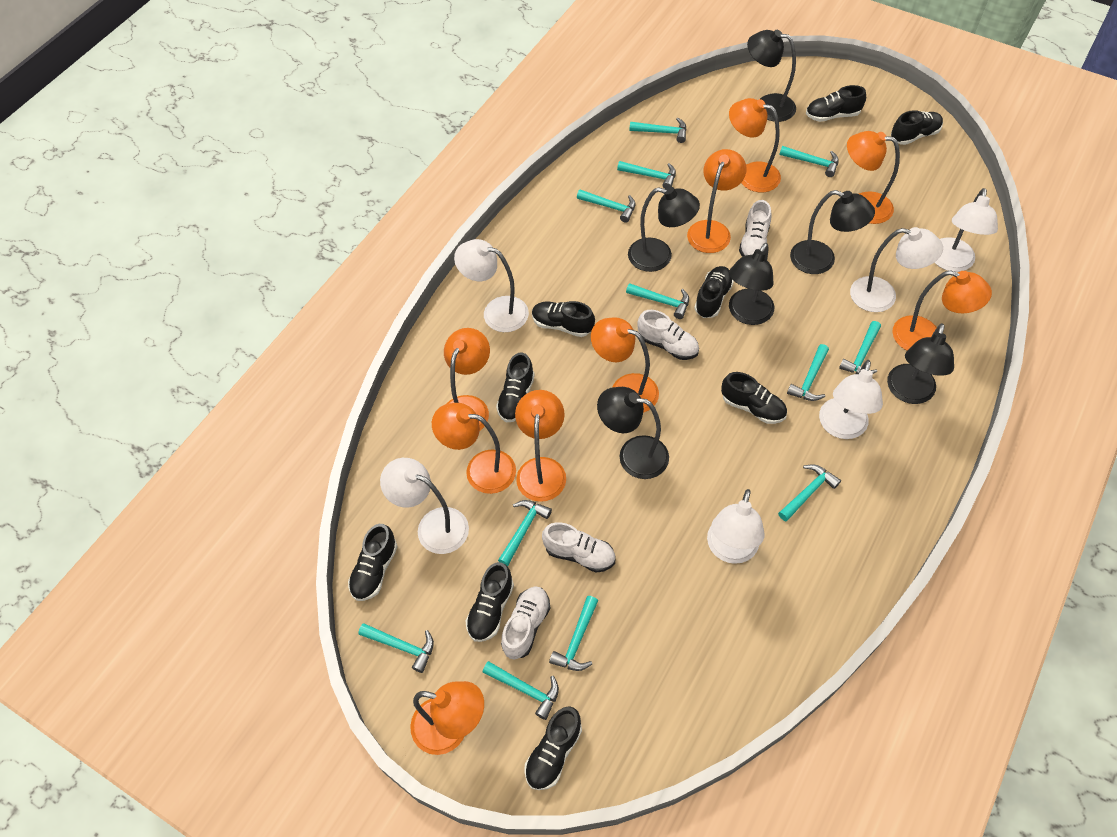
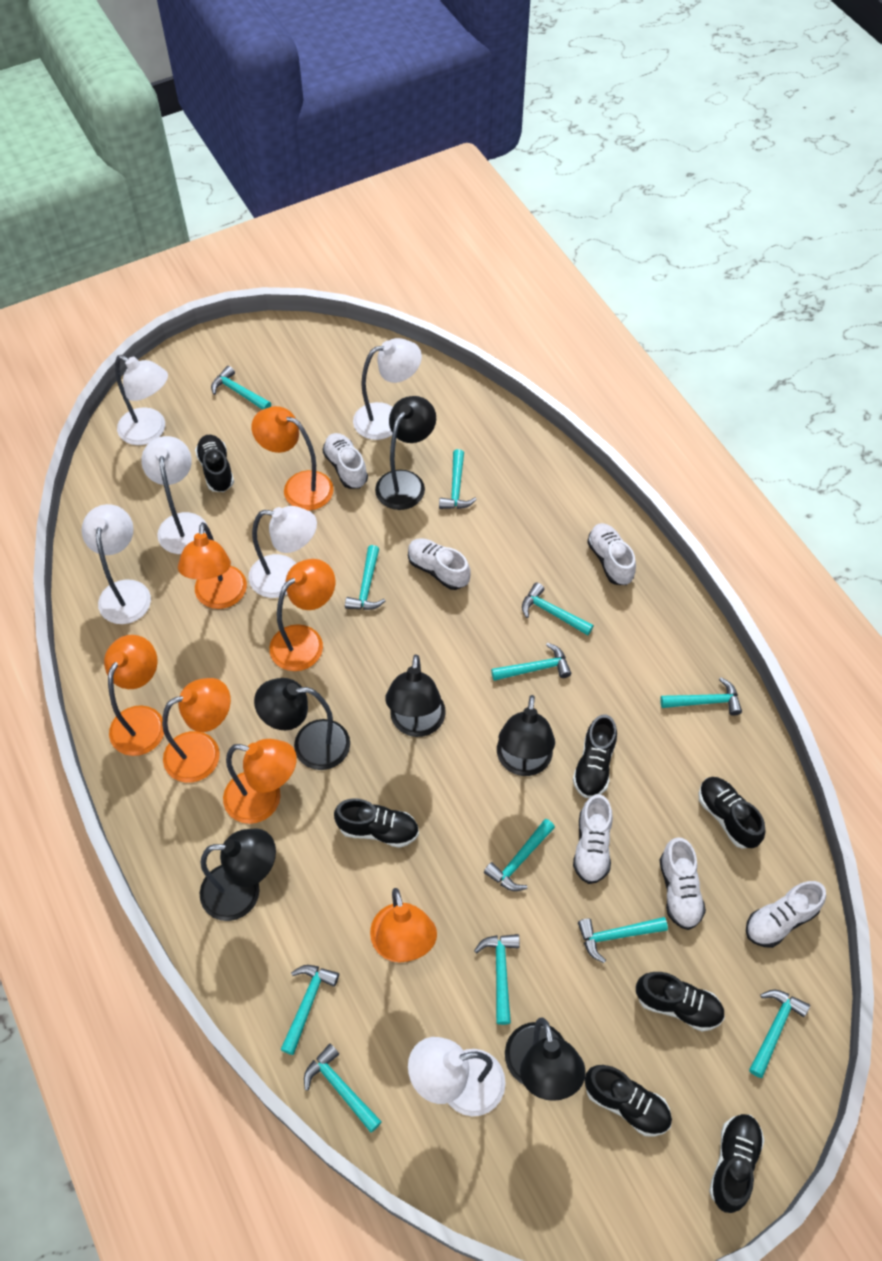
black shoe: [348,524,398,601] [466,562,514,642] [496,353,535,422] [524,706,582,790] [532,301,595,337] [694,266,734,318] [721,372,787,424] [806,85,866,122] [891,110,943,145] = 9 -> [195,435,234,492] [334,798,419,848] [573,715,617,798] [585,1065,672,1137] [636,972,725,1031] [699,777,766,849] [709,1114,764,1213] = 7
orange lamp: [410,681,484,755] [432,403,516,494] [444,328,490,431] [515,390,566,502] [591,317,659,413] [687,149,746,253] [729,98,781,192] [847,131,900,224] [892,270,992,350] = 9 -> [104,635,164,756] [162,678,231,783] [178,522,247,609] [223,739,297,824] [251,406,334,511] [269,559,335,671] [370,888,437,963] = 7
white shoe: [501,587,550,659] [542,522,615,573] [637,310,699,360] [739,200,771,257] = 4 -> [323,433,368,489] [408,538,470,590] [573,794,613,884] [587,523,636,585] [659,837,706,930] [746,881,826,948] = 6

